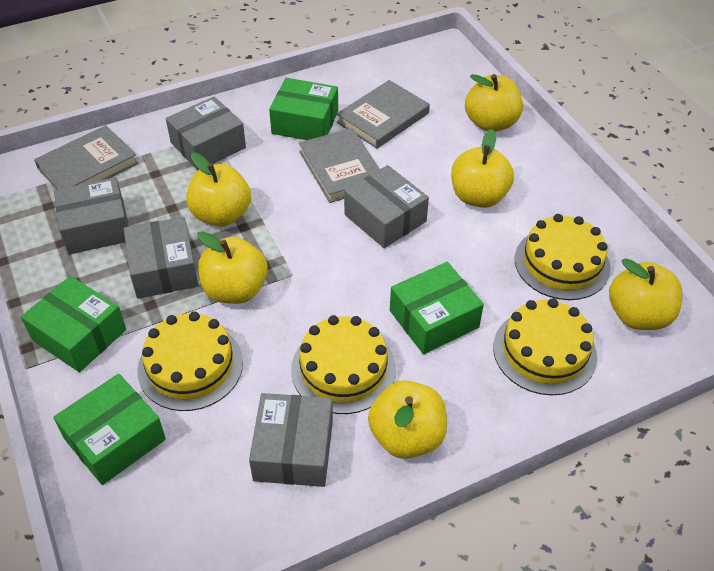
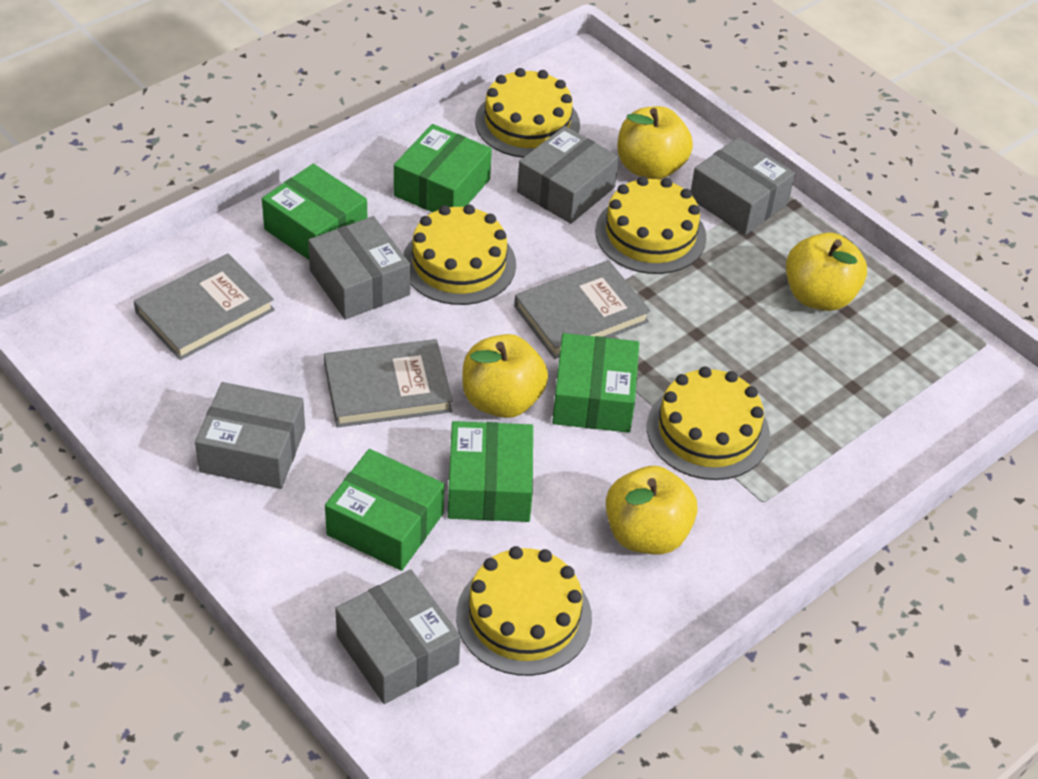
green box: [21,276,126,372] [54,374,166,485] [269,78,338,140] [390,262,484,354] = 4 -> [262,164,367,260] [325,449,445,571] [394,124,492,212] [448,421,533,522] [552,333,639,433] = 5
yellow apple: [186,152,251,227] [197,231,268,304] [368,380,447,459] [451,129,514,208] [465,74,523,132] [609,258,683,330] = 6 -> [462,334,548,418] [606,466,698,555] [618,106,693,180] [786,232,867,311] = 4
yellow cake: [137,312,243,411] [291,315,396,414] [493,298,597,395] [515,214,610,300] = 4 -> [403,204,516,305] [456,546,592,676] [475,68,580,158] [595,176,707,274] [647,366,770,480] = 5

